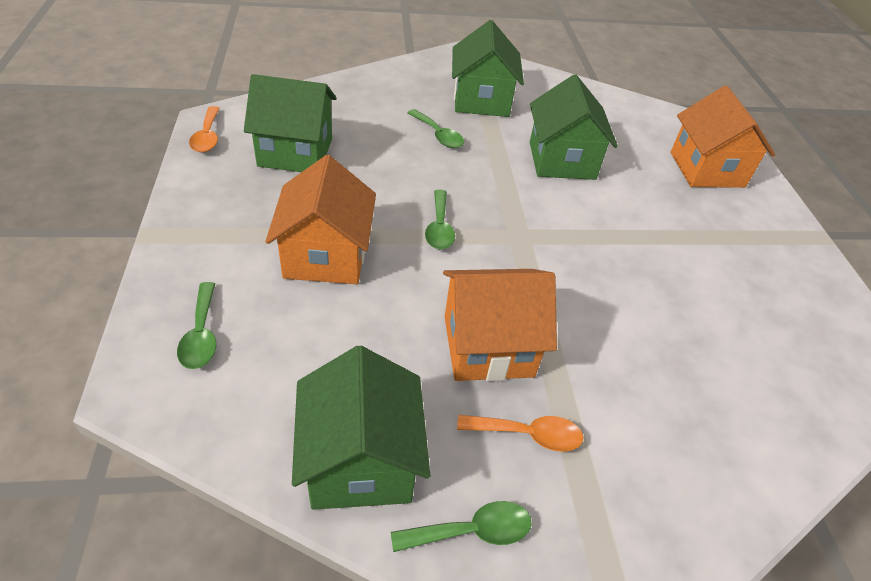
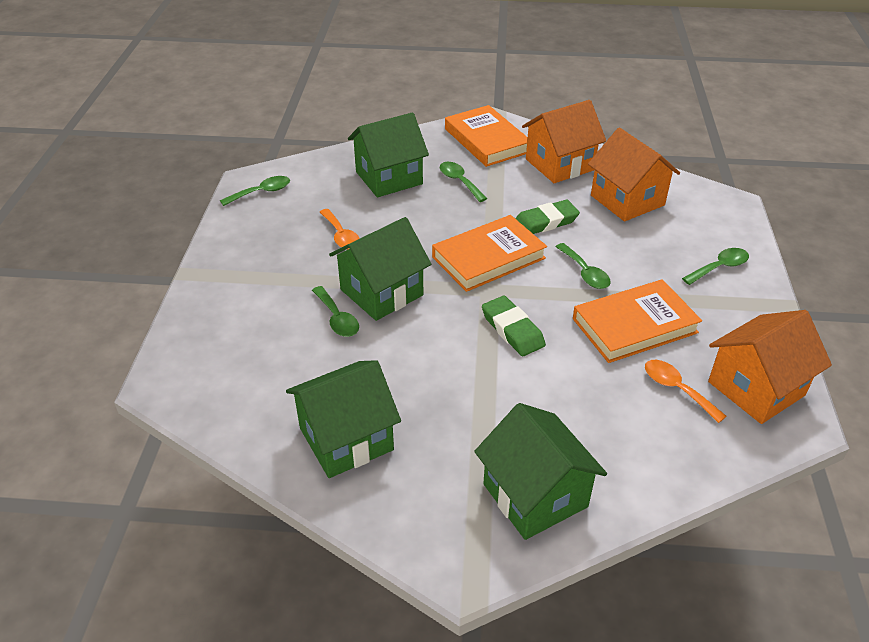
green eraser: none = 0 -> [482,296,546,356] [515,200,580,234] = 2
green spoon: [177,282,216,369] [391,501,532,552] [407,109,464,148] [425,189,455,250] = 4 -> [220,176,290,206] [312,286,359,337] [440,162,488,202] [556,243,611,289] [682,248,749,285] = 5
orange book: none = 0 -> [432,215,547,292] [445,105,528,167] [573,279,702,363] = 3

